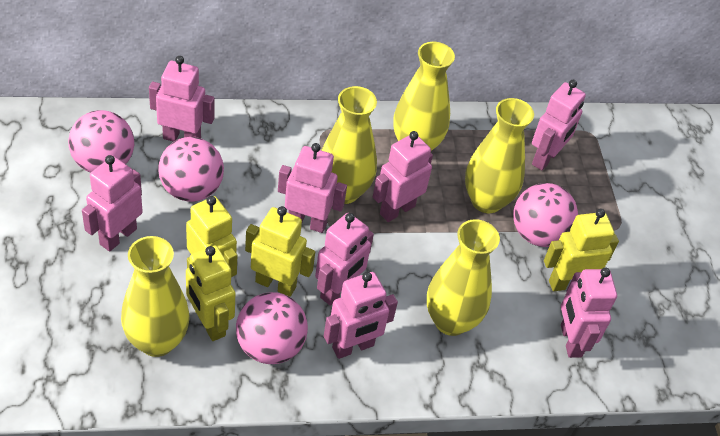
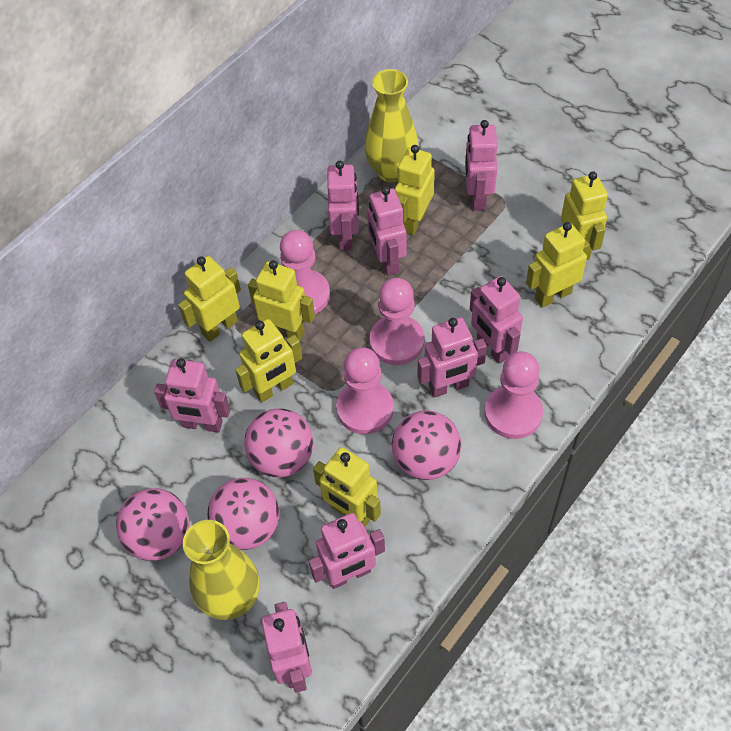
pink pawn: none = 0 -> [280,230,330,314] [336,347,394,434] [370,278,425,365] [485,351,543,439] = 4
yellow robot: [186,196,237,277] [186,245,235,341] [245,206,315,297] [544,209,619,291] = 4 -> [178,256,241,342] [235,319,302,402] [248,260,315,341] [313,447,381,527] [395,145,435,235] [526,222,590,307] [561,171,608,260] = 7
yellow vase: [121,236,190,357] [321,86,377,204] [393,42,455,151] [427,219,500,336] [465,98,534,213] = 5 -> [183,520,259,620] [365,69,418,182] = 2

